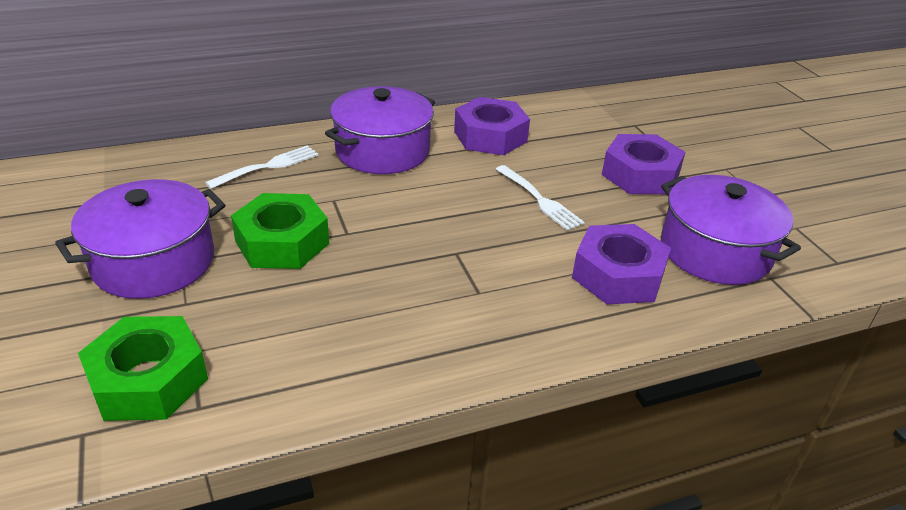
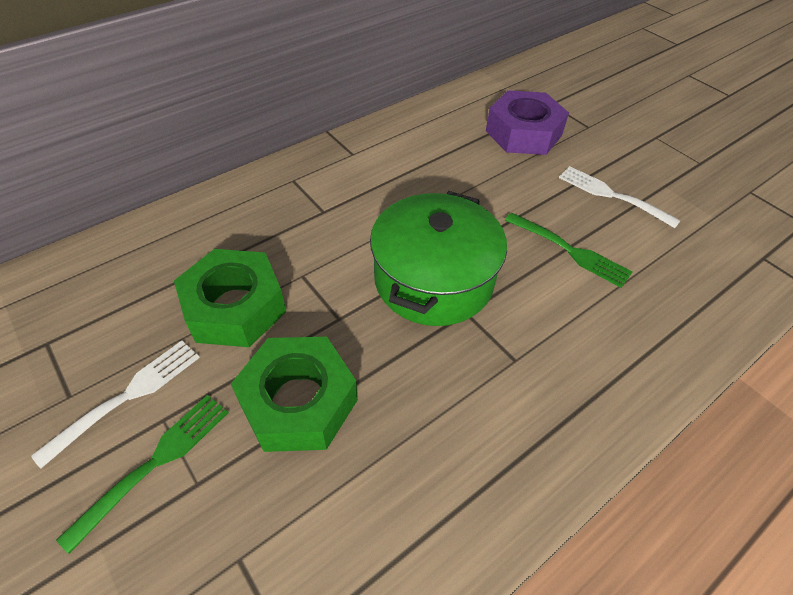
green fork: none = 0 -> [56,395,229,554] [505,212,632,288] = 2
green pot: none = 0 -> [370,191,507,326] = 1
purple nut: [454,97,530,155] [572,224,671,304] [602,134,685,194] = 3 -> [486,90,569,155] = 1
purple pot: [55,179,225,299] [325,86,435,174] [661,175,801,285] = 3 -> none = 0

